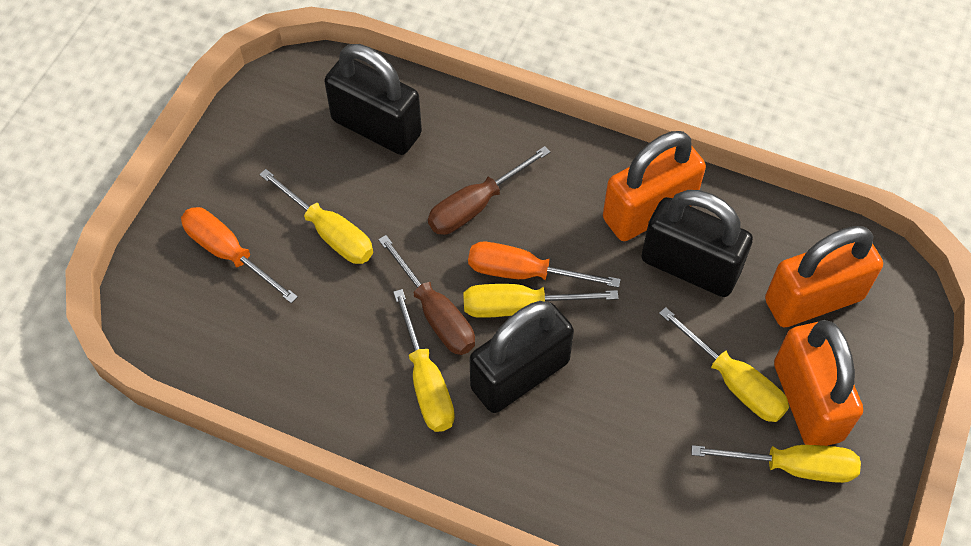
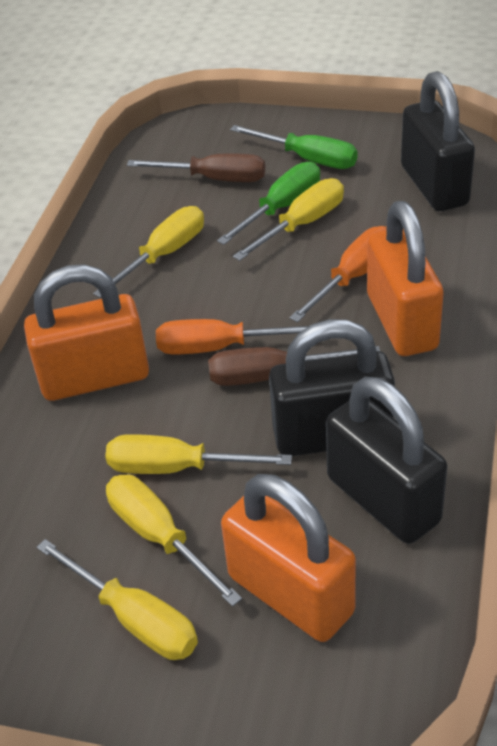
green screwdriver: none = 0 -> [217,162,320,245] [230,125,358,169] = 2

